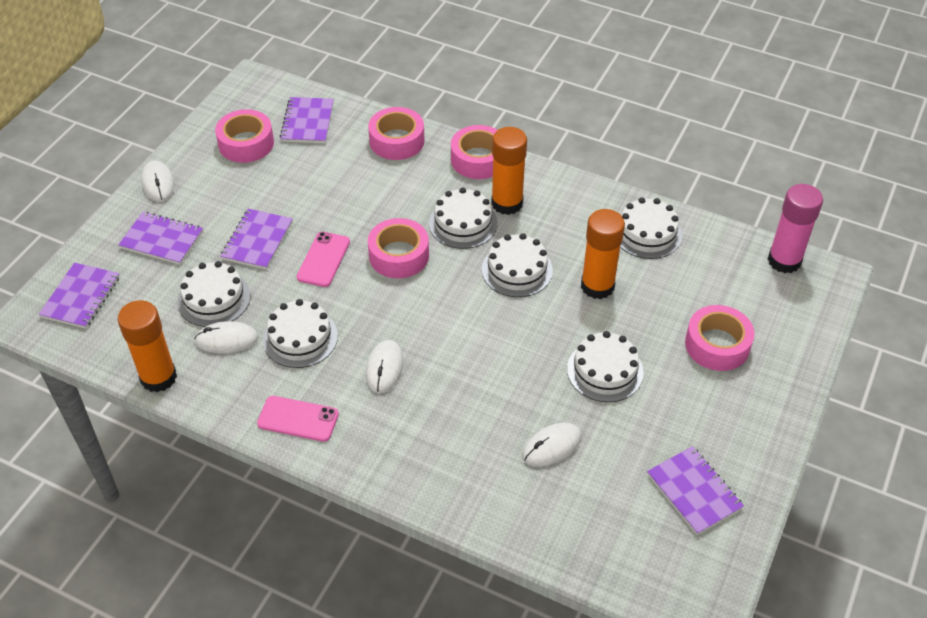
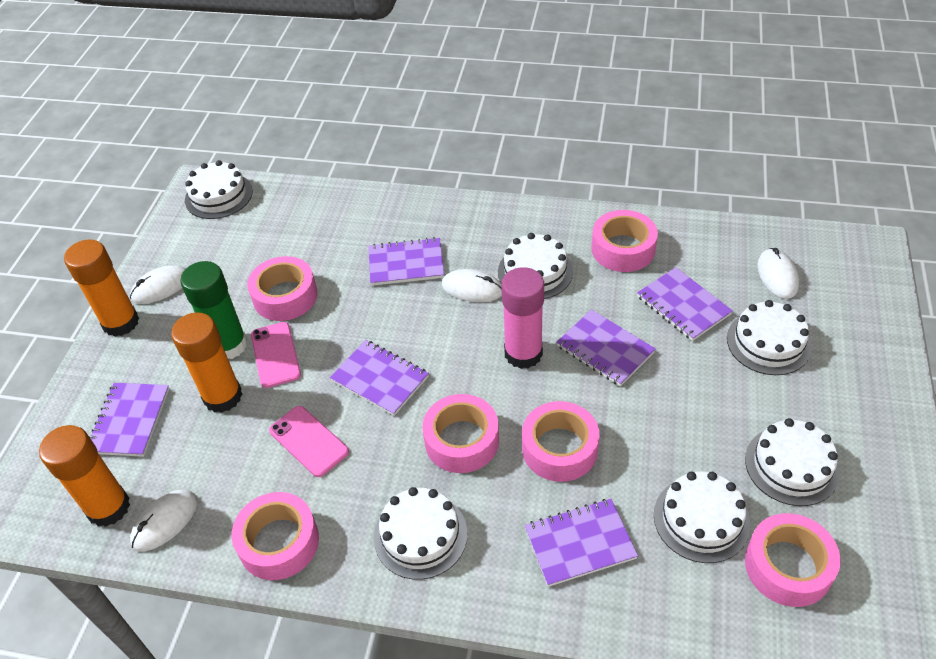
green glue stick: none = 0 -> [180,261,247,359] = 1
pink tape: [215,109,274,163] [368,107,425,160] [368,218,429,278] [451,125,497,179] [685,305,754,371] = 5 -> [232,492,319,580] [247,256,317,321] [422,394,499,473] [522,401,600,482] [591,210,658,272] [745,513,841,607] = 6
purple notebook: [39,263,120,328] [118,212,203,265] [220,209,293,270] [280,97,334,143] [647,446,744,535] = 5 -> [89,383,169,457] [330,340,429,416] [369,237,444,286] [525,499,638,587] [556,309,656,387] [637,267,733,341] = 6

